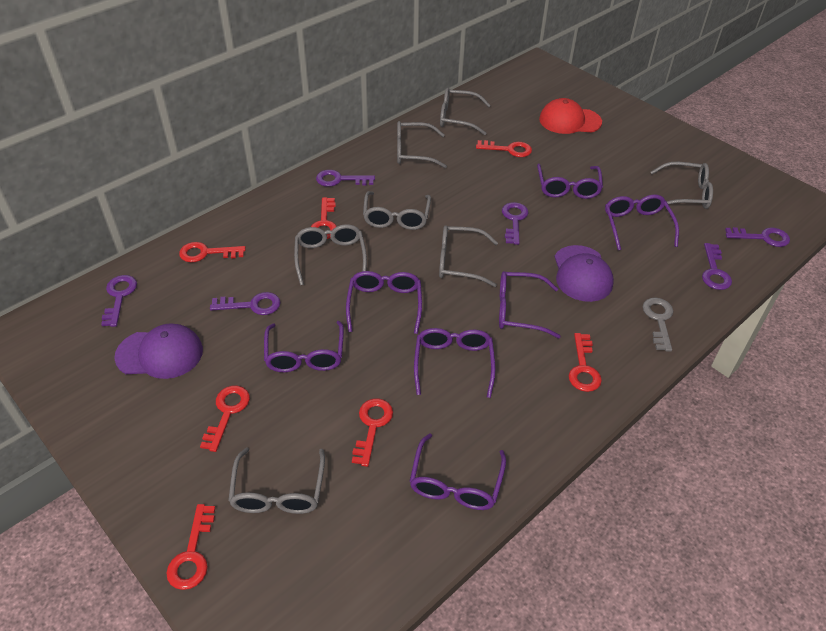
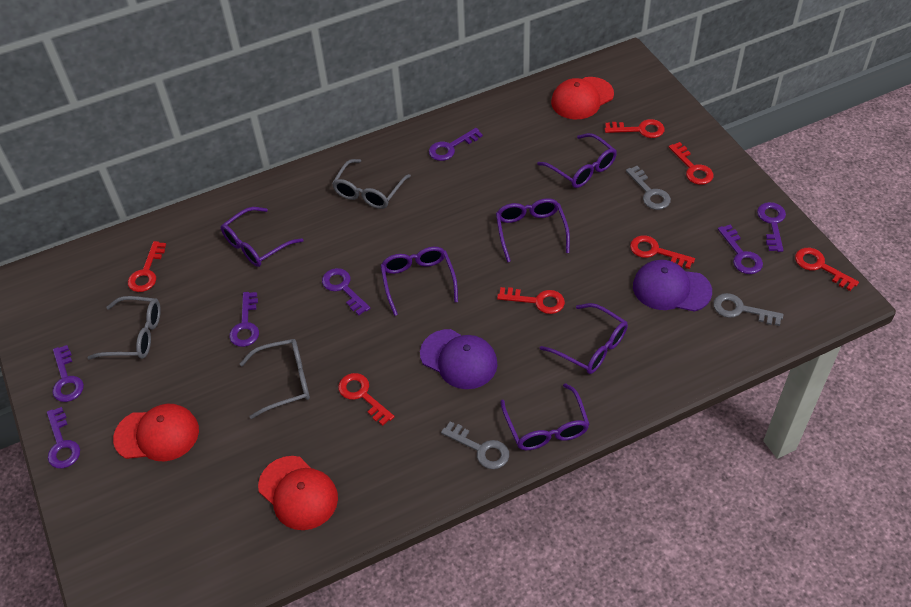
grey glasses: [228,448,325,514] [294,224,367,285] [363,191,431,230] [397,121,447,168] [439,226,498,287] [440,88,491,135] [651,162,713,209] = 7 -> [88,296,161,360] [240,339,310,419] [332,159,411,209] = 3
grey key: [643,298,673,352] = 1 -> [441,421,509,469] [626,166,671,210] [713,293,783,326] = 3
purple glasses: [264,321,344,372] [346,271,422,334] [410,433,506,510] [414,328,496,398] [499,271,561,338] [537,164,603,199] [605,194,679,250] = 7 -> [221,207,303,267] [380,247,458,316] [496,198,570,262] [500,383,589,450] [537,133,617,188] [540,303,628,374] = 6
purple key: [101,275,137,327] [210,292,281,315] [316,170,375,187] [502,202,528,245] [702,243,732,290] [725,227,790,247] = 6 -> [47,407,80,468] [52,345,84,402] [229,292,259,347] [322,268,370,315] [429,128,483,161] [718,225,763,274] [757,202,786,252] = 7
red cap: [539,98,602,134] = 1 -> [113,404,199,461] [258,456,338,530] [551,77,614,119] = 3

